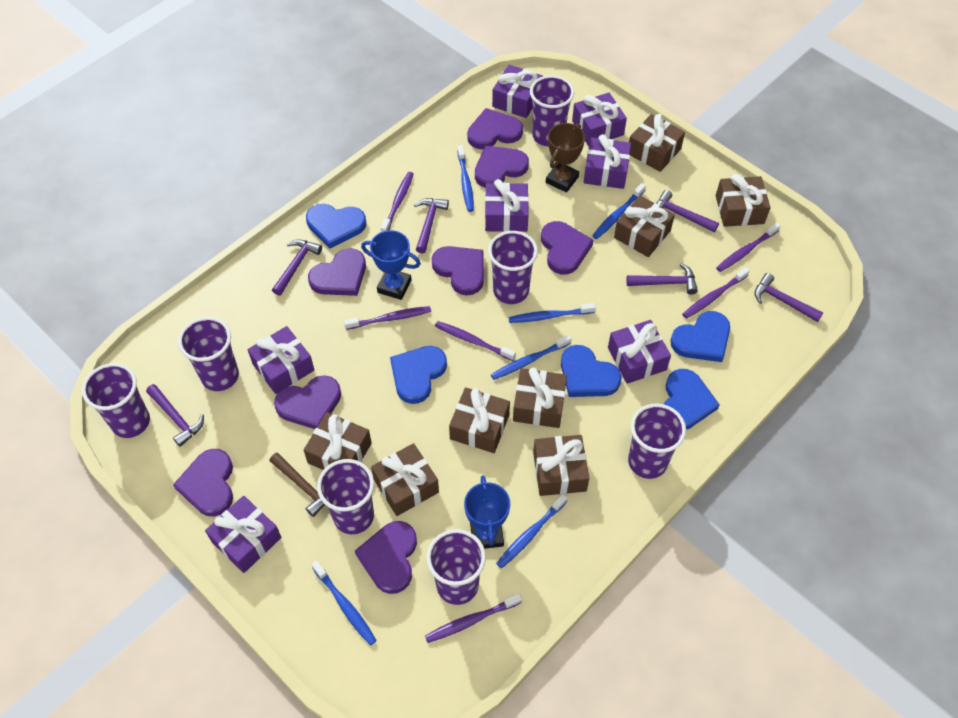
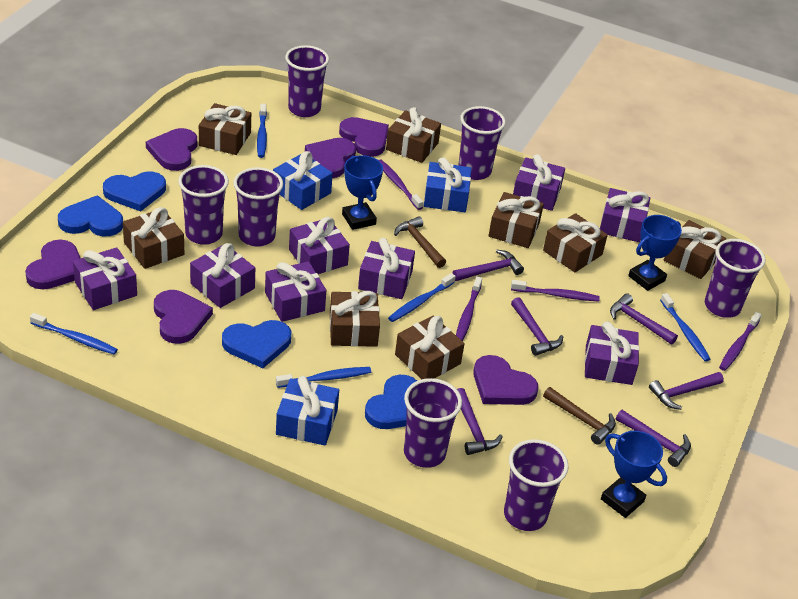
blue gift: none = 0 -> [273,151,333,210] [276,376,339,446] [424,157,471,212] = 3
blue heart: [306,204,366,249] [390,346,447,404] [561,345,622,397] [664,369,720,430] [670,311,730,362] = 5 -> [58,195,123,237] [103,171,166,212] [222,320,291,368] [365,375,417,429] = 4
blue toothbrush: [311,560,377,645] [458,145,474,212] [491,335,571,380] [496,494,568,568] [509,303,596,323] [592,183,646,239] = 6 -> [30,313,118,354] [257,104,267,158] [276,367,371,388] [388,273,456,322] [660,293,710,361] = 5
blue trophy: [361,230,421,300] [464,475,510,549] = 2 -> [342,155,383,230] [601,431,667,518] [628,215,682,291] = 3
brown hammer: [270,453,325,517] = 1 -> [394,216,446,268] [543,387,616,445] = 2
brown trophy: [546,123,585,192] = 1 -> none = 0
purple gift: [205,496,281,573] [248,326,314,394] [485,179,529,232] [492,65,543,118] [572,93,627,146] [584,134,631,189] [608,320,671,384] = 7 -> [73,247,137,310] [190,243,255,308] [265,261,326,322] [289,217,350,274] [358,238,415,299] [513,154,565,211] [585,321,639,385] [600,188,650,242] = 8
purple heart: [173,449,233,517] [274,375,341,429] [308,248,366,296] [355,521,417,594] [432,246,484,295] [467,108,523,149] [475,145,529,188] [541,221,594,274] = 8 -> [25,240,81,289] [146,128,197,171] [154,290,213,344] [305,138,356,178] [339,117,389,157] [473,355,538,405] = 6
purple toothbrush: [344,306,431,330] [381,172,414,232] [425,593,522,643] [435,321,516,361] [682,267,750,319] [716,222,780,272] = 6 -> [379,159,423,210] [456,277,482,341] [511,280,600,302] [719,312,762,371] = 4

